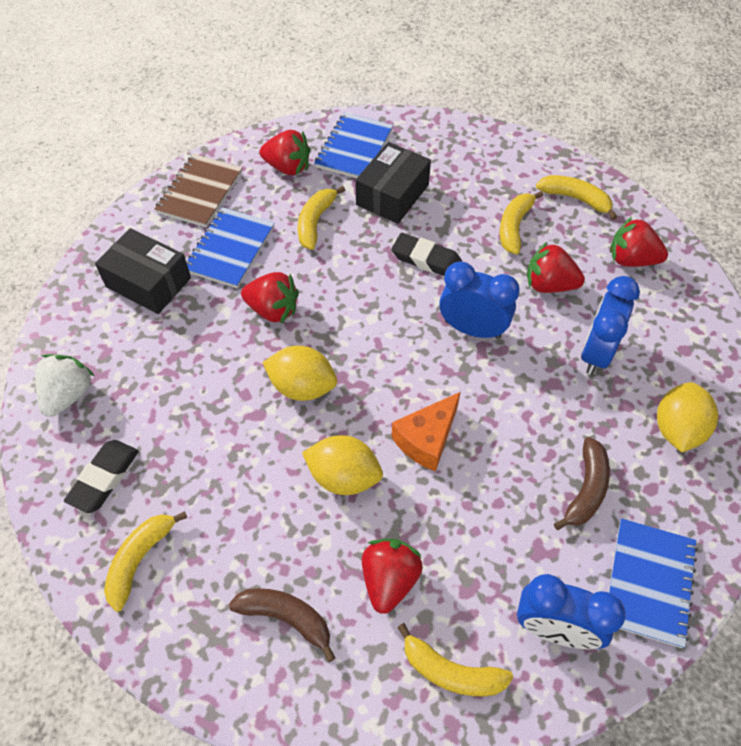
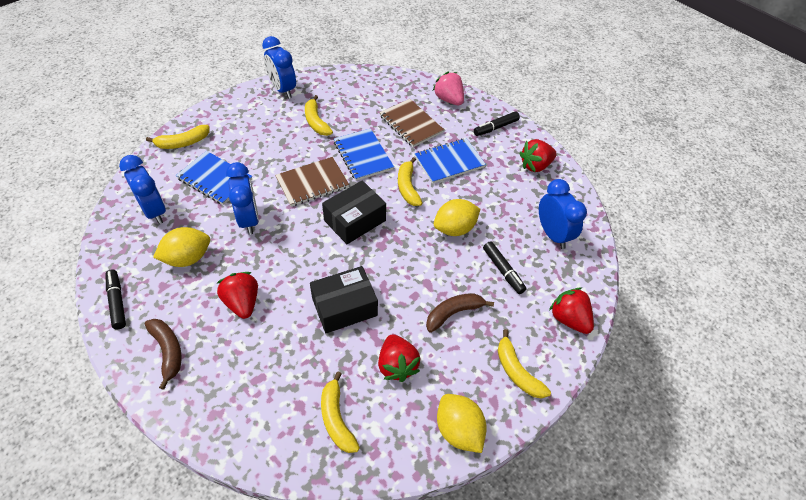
black eraser: [64,440,139,513] [391,233,462,276] = 2 -> none = 0
black marker: none = 0 -> [106,269,126,329] [474,112,520,136] [483,241,526,294] = 3
blue clock: [439,261,520,339] [517,574,625,649] [581,276,640,375] = 3 -> [119,155,166,224] [226,162,259,235] [262,36,296,98] [539,179,587,249] = 4
brown notebook: [154,154,242,228] = 1 -> [275,157,349,207] [379,99,444,147] = 2
orange cheese: [392,392,461,472] = 1 -> none = 0
pink strawberry: none = 0 -> [433,72,464,105] = 1
red strawberry: [241,272,299,324] [260,130,310,175] [362,539,423,614] [527,242,585,293] [610,217,668,267] = 5 -> [217,272,258,319] [378,334,420,382] [519,139,557,172] [549,287,594,334] = 4
white strawberry: [35,354,94,417] = 1 -> none = 0

